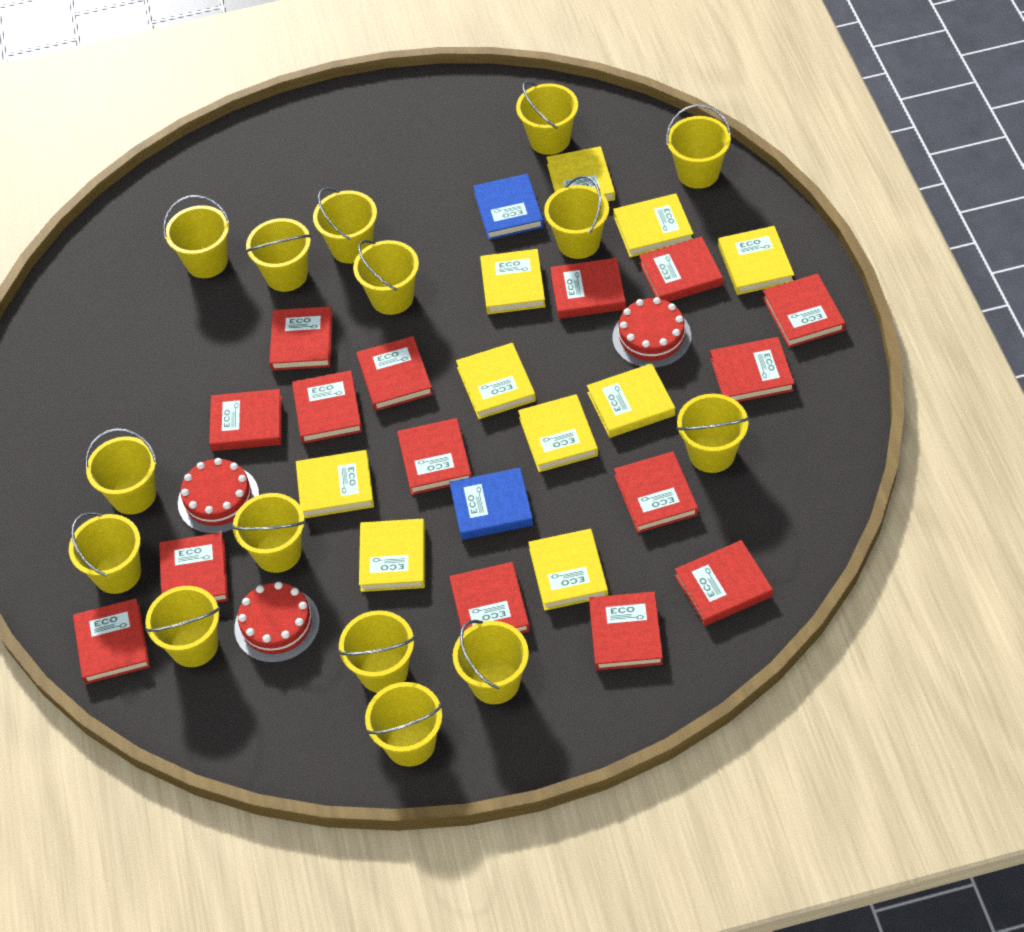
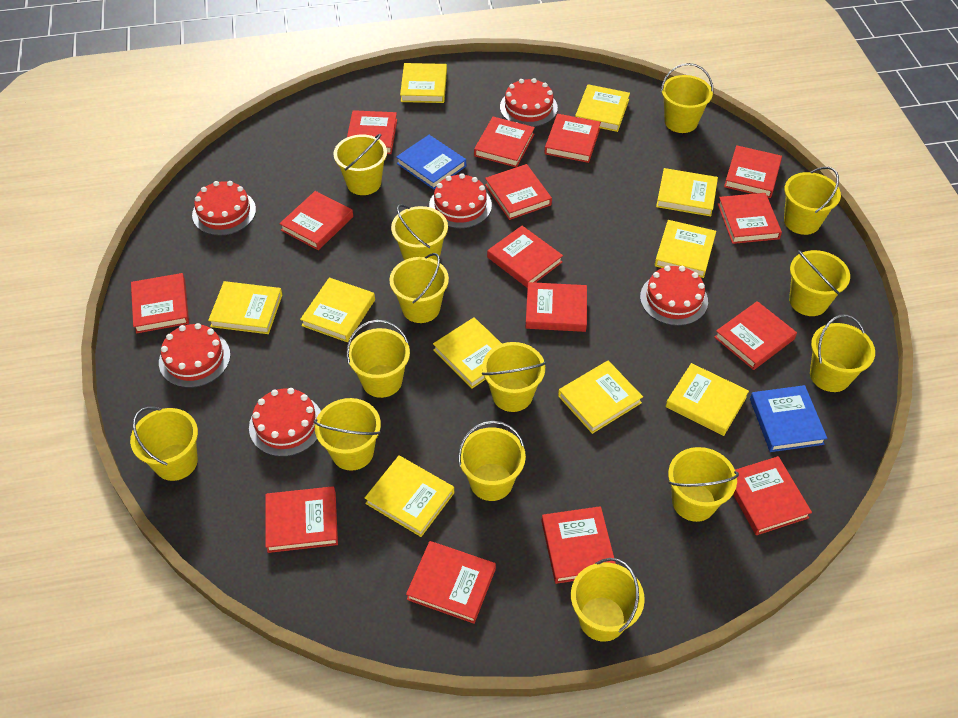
red cake: [178,458,259,534] [234,582,320,663] [613,297,691,368] = 3 -> [159,323,231,388] [192,181,256,236] [249,388,321,457] [429,173,492,228] [500,78,558,127] [640,266,708,326] = 6
yellow bucket: [69,512,141,594] [85,428,157,515] [145,586,220,667] [163,195,229,278] [231,493,306,573] [246,218,311,292] [313,187,377,264] [338,610,415,693] [353,240,419,315] [365,682,442,767] [453,620,529,704] [516,81,578,155] [544,176,609,259] [666,104,731,189] [676,394,749,473] = 15 -> [130,407,198,481] [314,398,381,471] [333,134,387,195] [346,320,410,398] [389,253,449,323] [391,204,448,261] [458,421,526,501] [482,342,546,412] [571,558,645,642] [661,63,713,133] [668,447,739,522] [784,167,841,235] [789,250,850,316] [810,314,875,392] = 14

